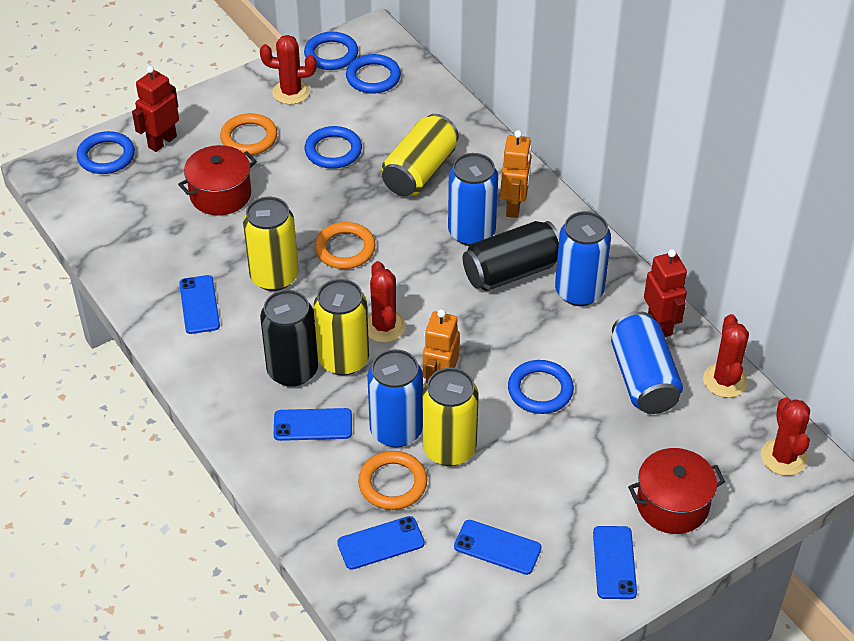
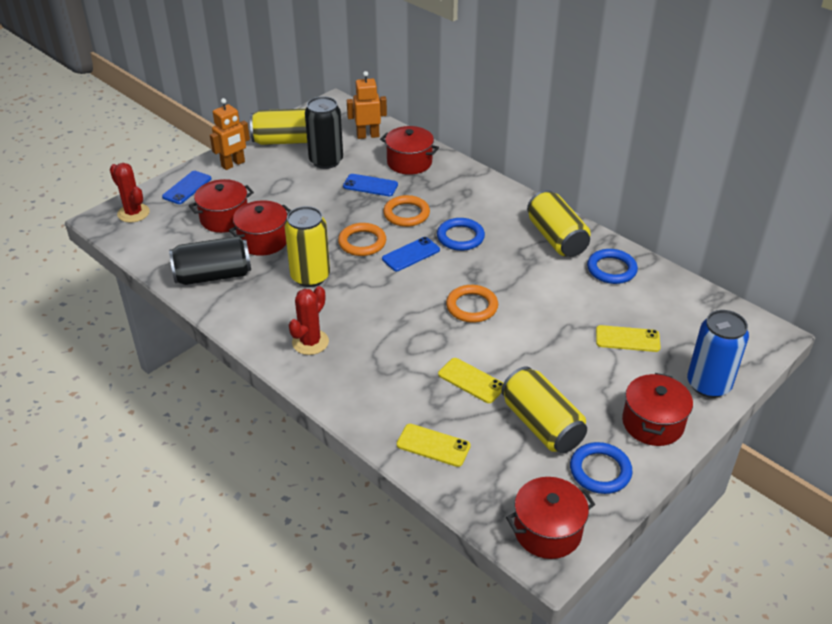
blue can: [367,349,423,448] [448,153,498,246] [555,211,611,306] [611,311,683,414] = 4 -> [687,310,749,398] = 1
blue phone: [179,275,220,334] [274,408,352,441] [337,516,425,570] [454,520,542,575] [593,526,637,599] = 5 -> [162,171,211,204] [343,174,398,196] [382,237,440,271] = 3
blue ring: [76,131,135,174] [304,32,358,70] [304,126,362,169] [346,54,401,94] [508,360,574,414] = 5 -> [437,218,485,251] [570,442,633,494] [587,249,638,284] = 3
red cactus: [260,35,317,104] [368,261,406,343] [703,314,749,398] [761,397,810,476] = 4 -> [110,163,150,223] [289,286,329,355] = 2
red pot: [178,145,257,215] [628,448,725,534] = 2 -> [189,179,254,233] [229,200,291,256] [380,126,439,175] [506,477,595,559] [622,373,693,446] = 5
red robot: [132,66,179,152] [644,249,687,337] = 2 -> none = 0
yellow phone: none = 0 -> [397,424,471,467] [438,358,503,403] [596,325,661,352] = 3

